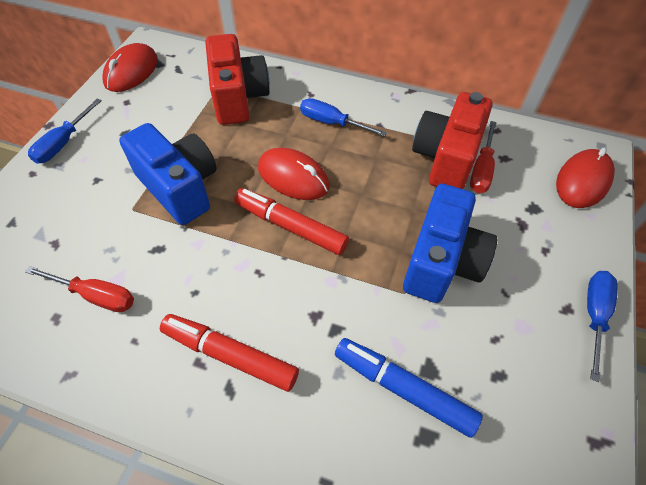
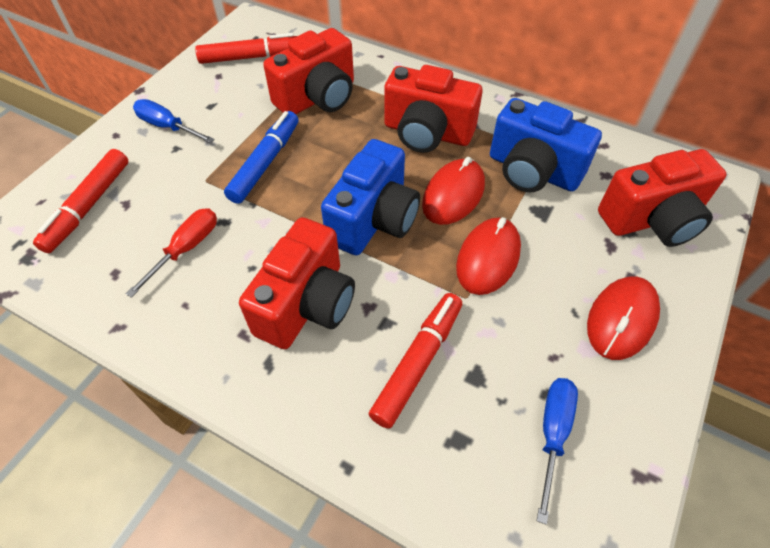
blue screwdriver: [28,99,102,164] [300,98,387,137] [587,271,618,382] = 3 -> [133,99,215,143] [537,378,578,525] = 2
red camera: [205,34,270,125] [412,92,493,189] = 2 -> [239,217,355,349] [263,28,354,114] [384,65,483,153] [598,149,726,247] = 4
red marker: [160,314,299,392] [234,188,349,255] = 2 -> [33,149,128,253] [195,33,297,64] [369,293,462,429] = 3
red screwdriver: [25,266,134,312] [470,121,497,193] = 2 -> [126,208,217,298] = 1

